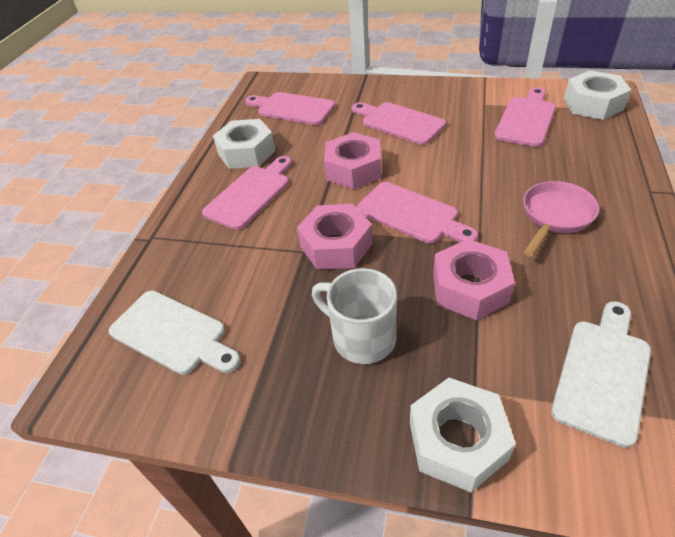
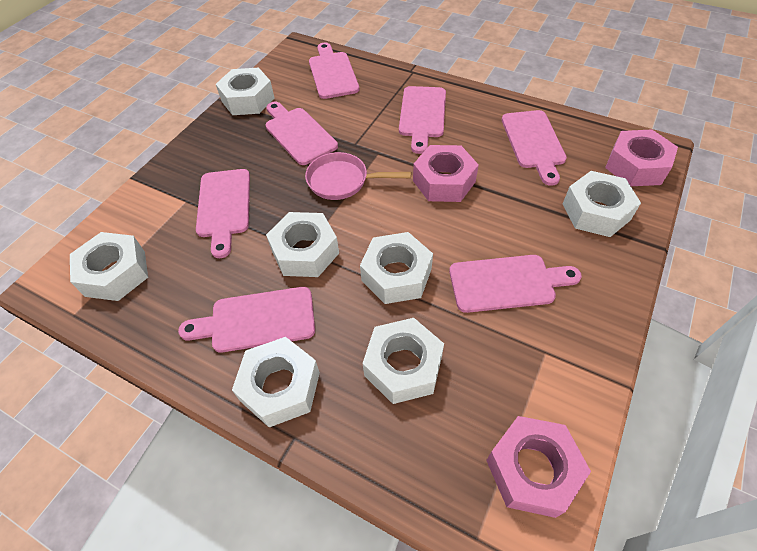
pink cutting board: [202,156,292,230] [245,92,335,125] [352,102,446,145] [357,182,478,243] [494,88,556,147] = 5 -> [178,287,315,353] [196,169,250,258] [265,102,338,165] [309,42,359,99] [399,86,446,154] [449,255,582,313] [502,110,567,186] = 7
white cutting board: [109,291,241,375] [551,301,651,448] = 2 -> none = 0
white mug: [312,268,397,364] = 1 -> none = 0
white nut: [213,119,276,169] [410,378,516,492] [564,71,631,120] = 3 -> [70,232,148,301] [216,67,274,115] [232,337,320,427] [266,212,339,277] [360,232,433,304] [363,318,444,404] [563,171,641,237] = 7

